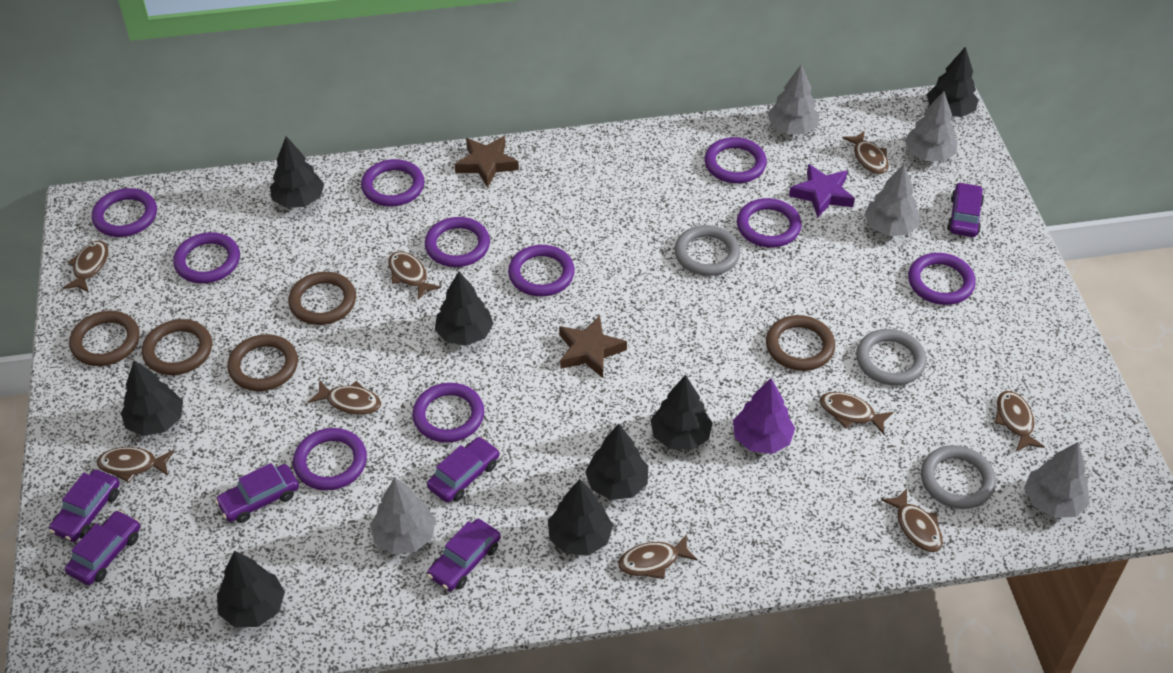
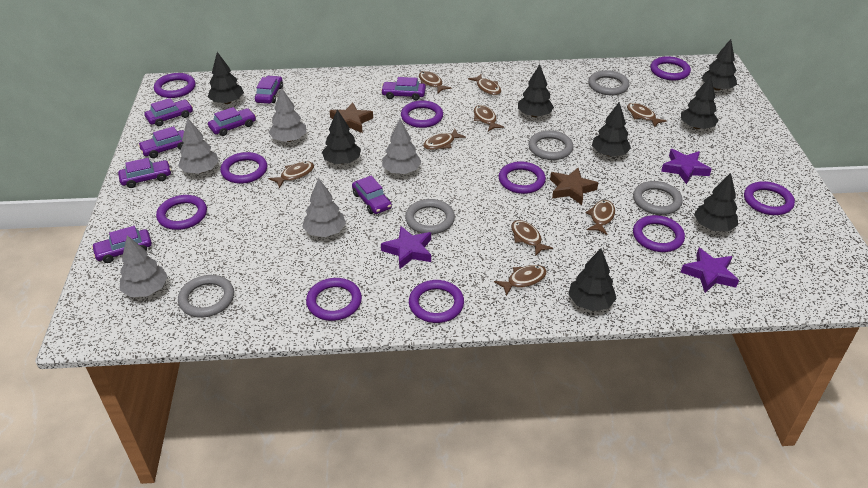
brown ring: [69,311,140,366] [142,319,212,375] [227,334,298,391] [288,272,356,325] [766,315,835,371] = 5 -> none = 0
grey ring: [675,225,740,276] [856,329,927,386] [921,445,996,509] = 3 -> [178,275,234,318] [405,199,455,234] [528,130,573,160] [589,70,629,95] [633,181,683,215] = 5
purple car: [49,470,120,542] [65,510,140,585] [215,463,299,523] [427,437,499,503] [427,519,501,591] [947,182,984,237] = 6 -> [92,226,152,263] [118,158,171,188] [138,126,184,158] [144,98,193,126] [208,107,256,136] [255,76,283,104] [352,176,392,214] [381,77,426,100] = 8
purple star: [789,164,855,218] = 1 -> [381,226,431,269] [661,149,712,184] [681,248,739,293] = 3
purple tree: [733,378,795,454] = 1 -> none = 0

